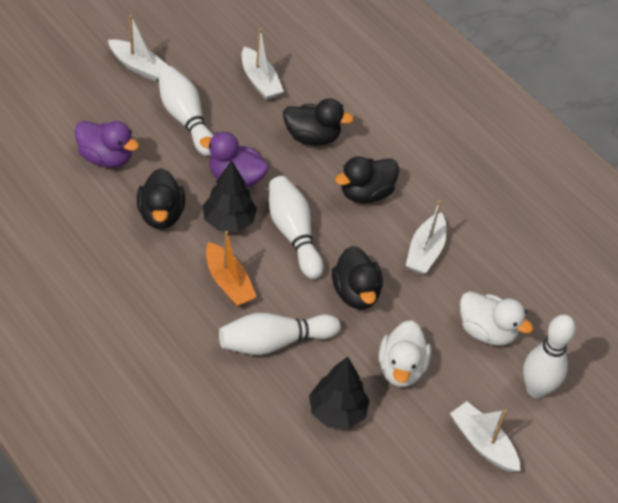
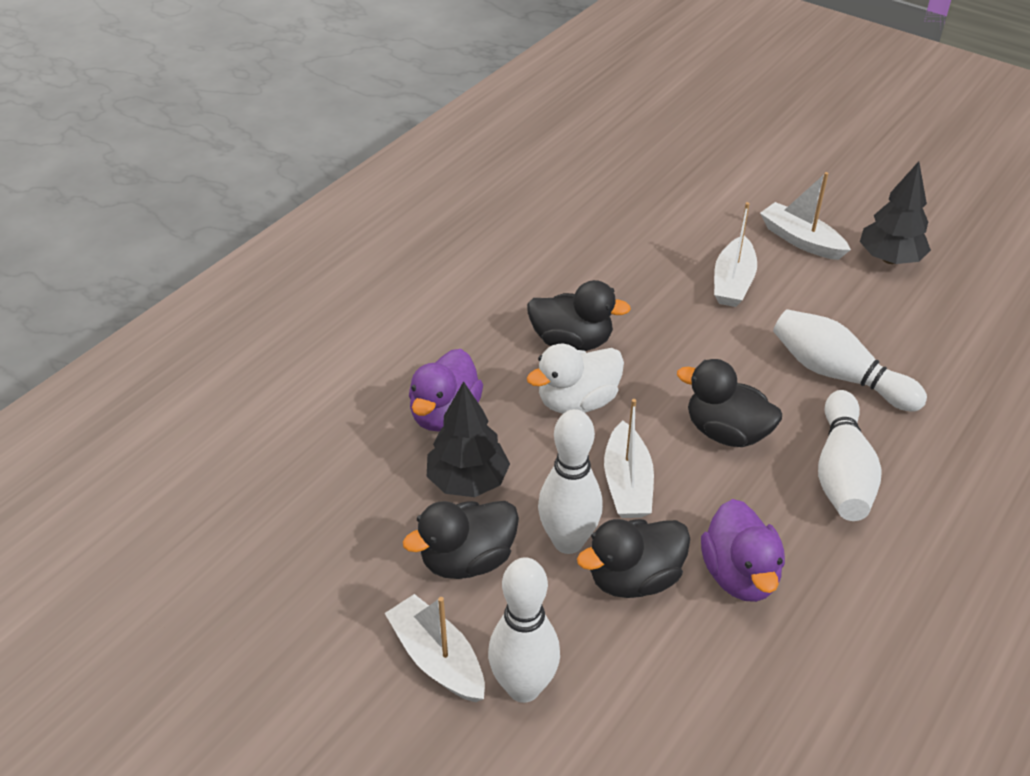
orange boat: [206,231,257,306] = 1 -> none = 0
white duck: [379,320,431,387] [460,291,533,346] = 2 -> [527,344,624,414] = 1

